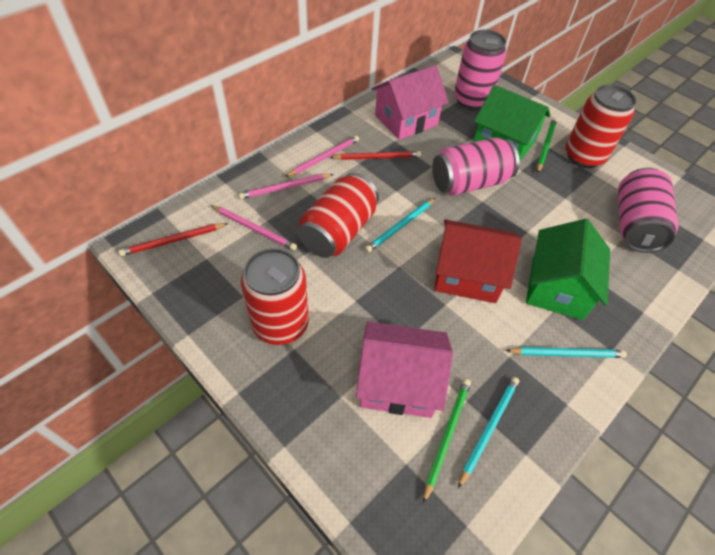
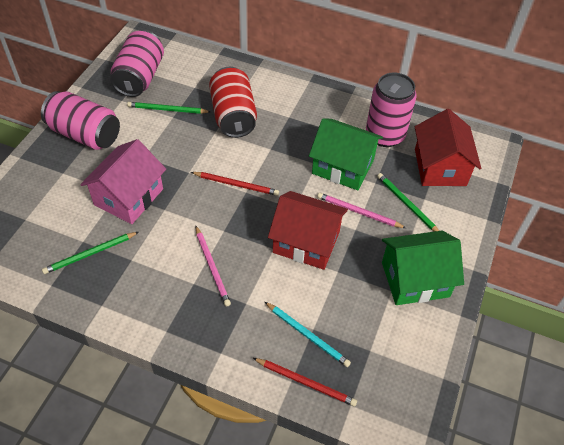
green pencil: [423,379,471,504] [537,118,557,173] = 2 -> [42,232,138,274] [127,102,211,114] [377,173,439,232] = 3
pink house: [356,322,453,418] [372,65,449,140] = 2 -> [80,139,166,224] = 1
pink pencil: [211,205,297,250] [239,174,333,199] [285,136,359,177] = 3 -> [196,226,231,306] [317,193,406,228] = 2
red can: [241,248,309,345] [298,173,379,258] [565,85,637,168] = 3 -> [209,67,257,138] = 1
red house: [434,219,522,303] = 1 -> [268,191,348,270] [415,109,481,186] = 2
turquoise pencil: [365,198,436,253] [458,377,519,488] [505,347,627,358] = 3 -> [265,302,351,367] = 1

